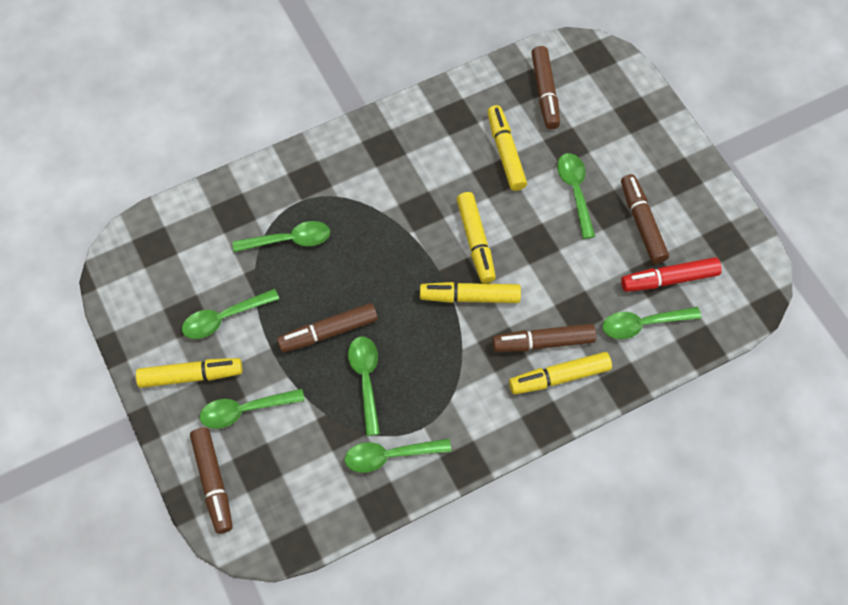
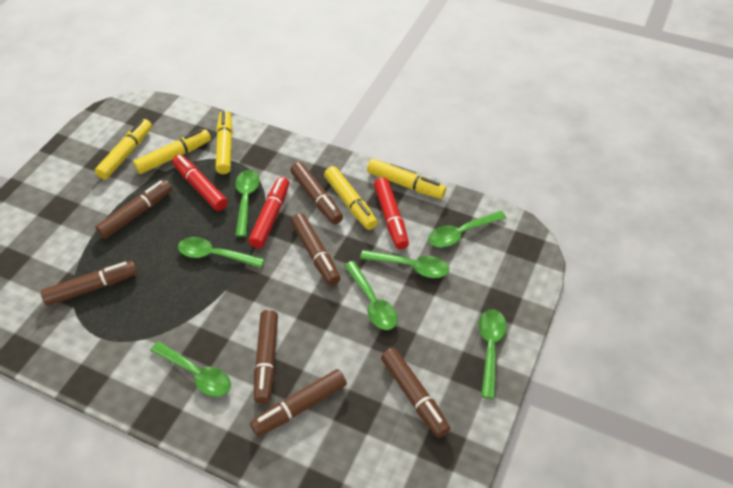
brown marker: [190,427,233,534] [277,303,378,352] [493,324,596,352] [531,46,560,129] [621,174,669,264] = 5 -> [41,261,137,306] [95,180,172,239] [250,369,347,436] [254,310,278,404] [290,162,343,224] [291,213,341,285] [381,348,450,438] = 7
red marker: [621,257,722,292] = 1 -> [172,155,228,211] [249,177,289,248] [374,177,409,249] = 3

